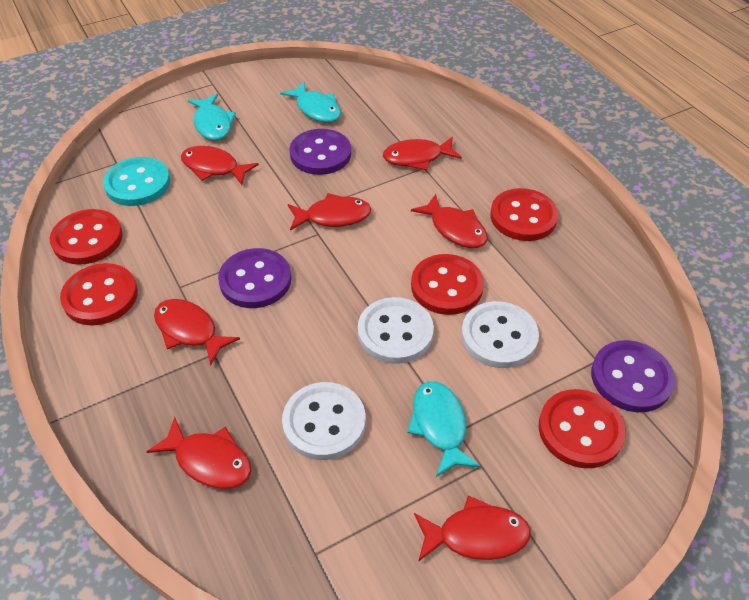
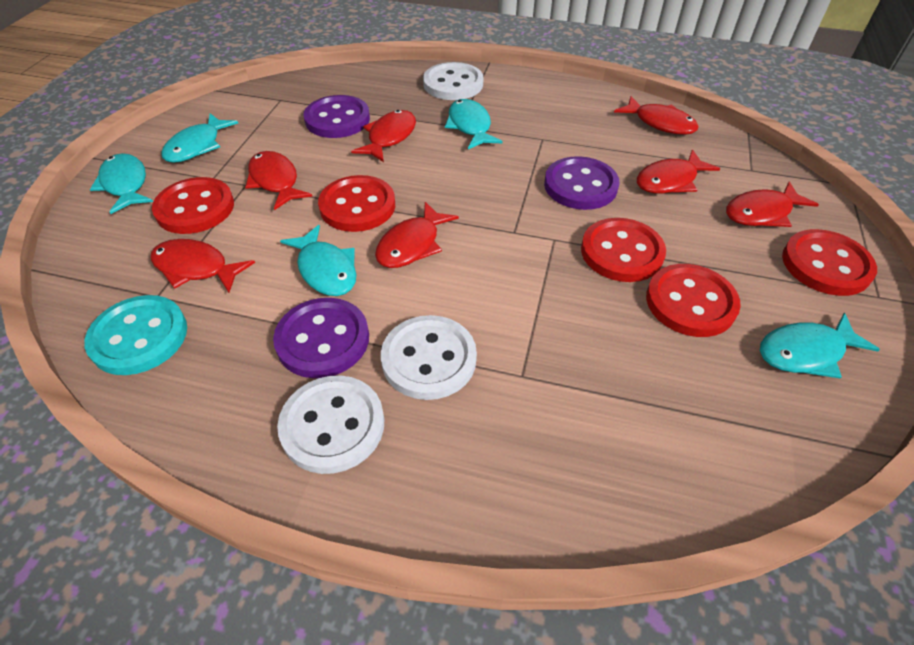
turquoise fish: [188,94,236,140] [280,82,341,122] [407,381,481,477] = 3 -> [90,153,153,214] [161,113,238,163] [280,225,356,296] [445,99,503,149] [760,313,880,379] = 5

